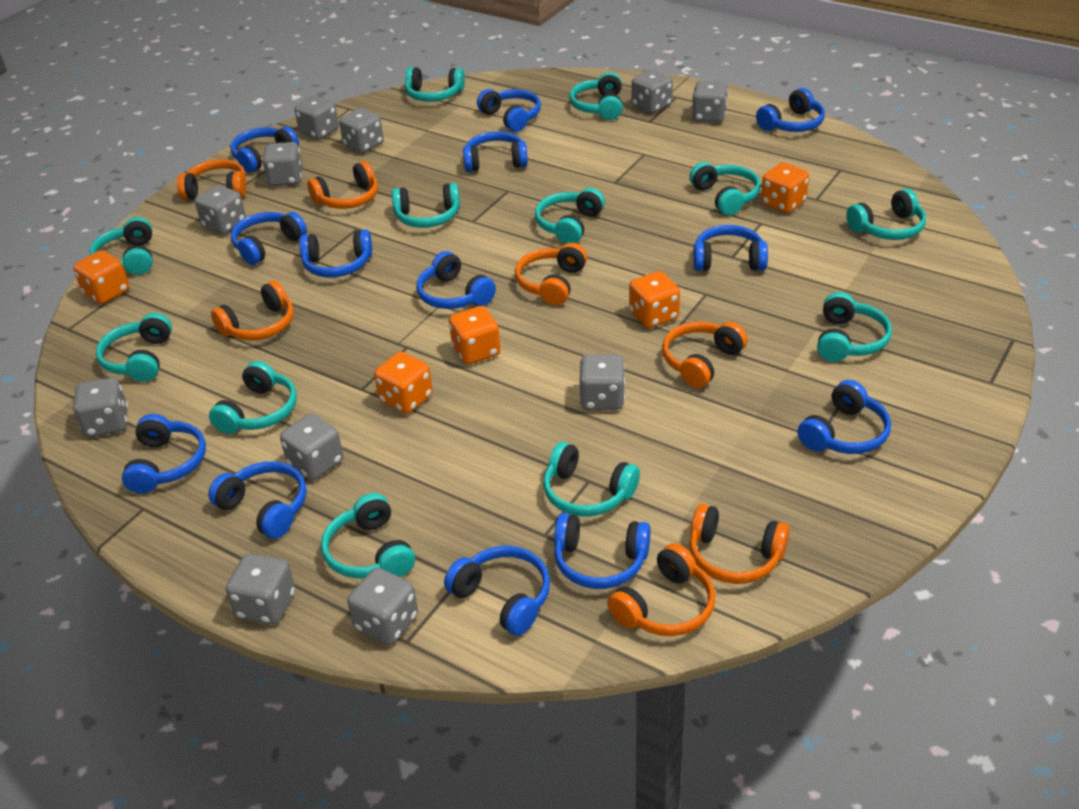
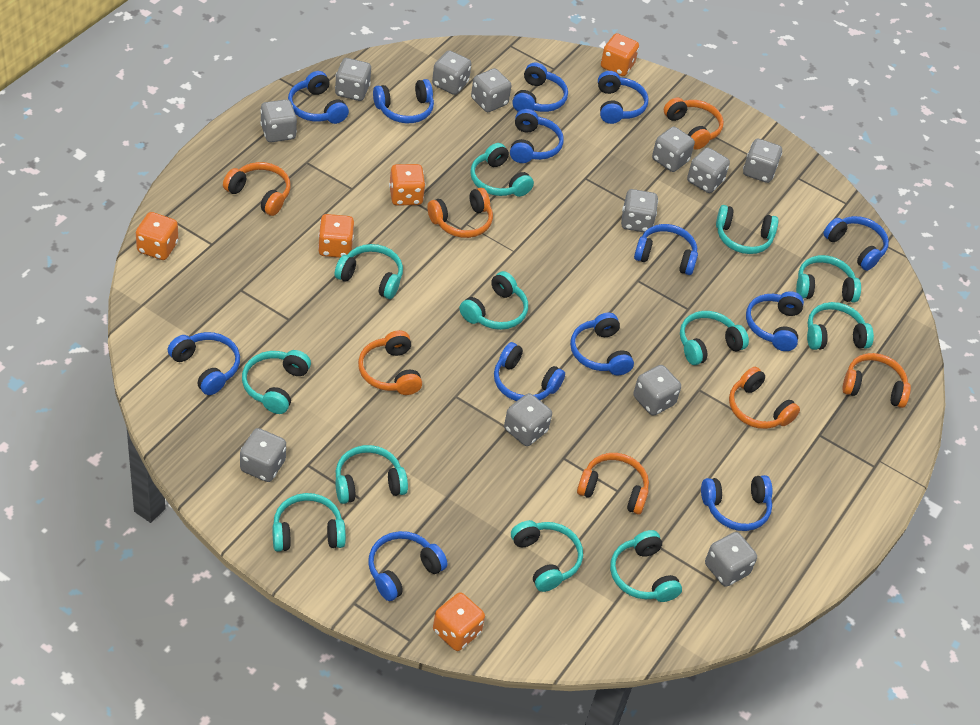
grey dice: [73,378,128,437] [195,185,246,234] [226,554,295,624] [262,142,303,186] [280,414,343,480] [295,96,339,140] [339,108,384,153] [347,568,418,645] [579,354,625,410] [632,69,673,113] [692,81,728,123] = 11 -> [240,428,286,482] [260,99,297,142] [335,58,371,101] [432,50,471,95] [471,68,512,112] [504,393,552,446] [621,189,658,232] [633,365,681,416] [652,127,695,172] [687,147,730,193] [705,532,757,587] [743,138,782,183] = 12

